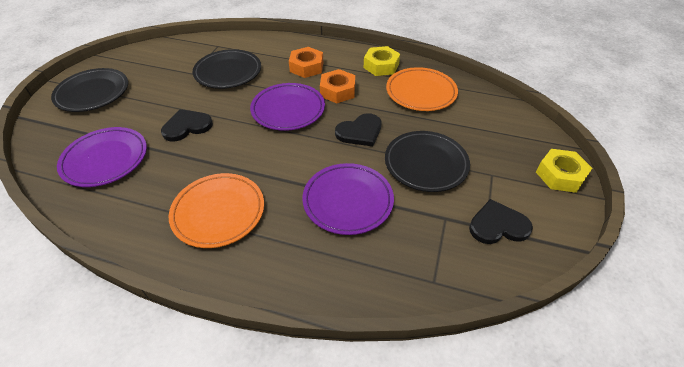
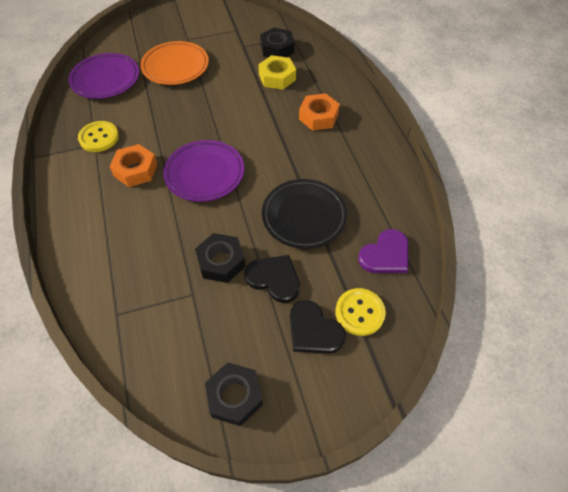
black heart: [161,109,213,142] [335,113,381,146] [469,199,533,244] = 3 -> [245,255,300,303] [290,300,346,353] = 2
black nut: none = 0 -> [195,233,246,283] [205,362,263,426] [260,27,295,57] = 3
black plate: [51,68,128,112] [192,49,261,89] [385,131,470,192] = 3 -> [262,179,348,249] = 1
orange plate: [169,173,264,248] [386,67,458,111] = 2 -> [140,41,209,85] = 1
purple heart: none = 0 -> [358,229,408,273] = 1
purple plate: [57,127,147,187] [250,83,325,131] [302,163,394,235] = 3 -> [68,53,139,99] [163,140,244,202] = 2
yellow button: none = 0 -> [78,121,119,152] [335,288,386,336] = 2
yellow nut: [364,46,400,76] [536,149,592,193] = 2 -> [258,55,296,90] = 1

